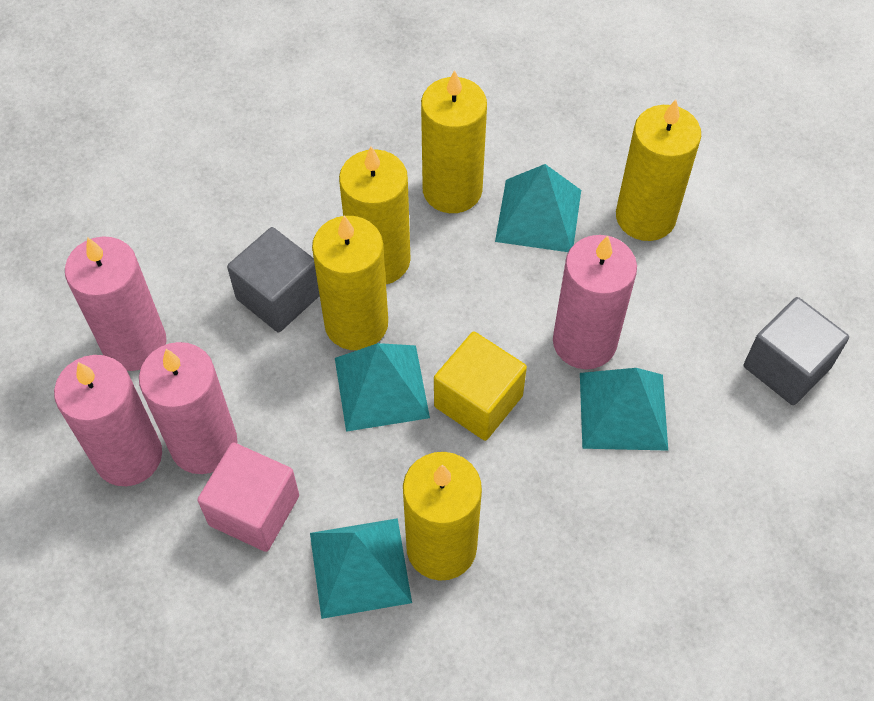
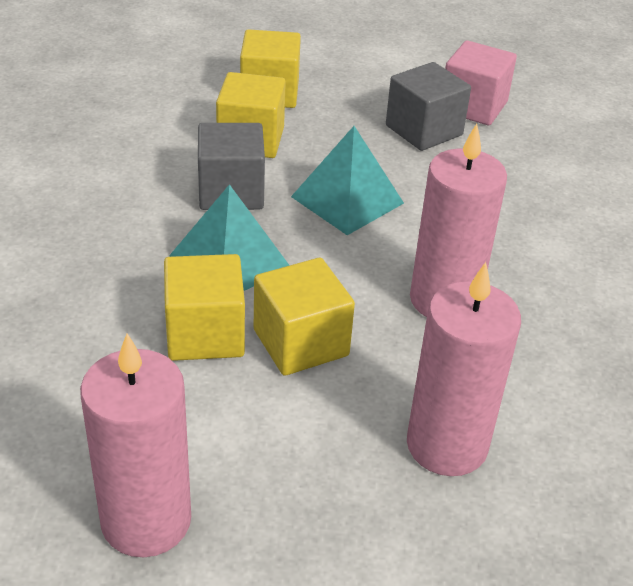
pink candle: [54,355,162,486] [65,236,167,371] [139,342,237,474] [553,235,637,369] = 4 -> [80,333,191,557] [407,262,521,476] [410,124,507,317] = 3
turquoise pyramid: [310,518,412,619] [335,343,430,432] [495,164,581,252] [580,368,668,451] = 4 -> [169,184,290,291] [291,126,404,235] = 2
yellow candle: [312,215,388,350] [339,146,411,284] [403,452,482,581] [421,70,487,213] [616,100,701,241] = 5 -> none = 0
yellow cube: [434,332,527,441] = 1 -> [164,254,245,361] [216,72,286,158] [240,29,301,108] [254,258,355,376] = 4

